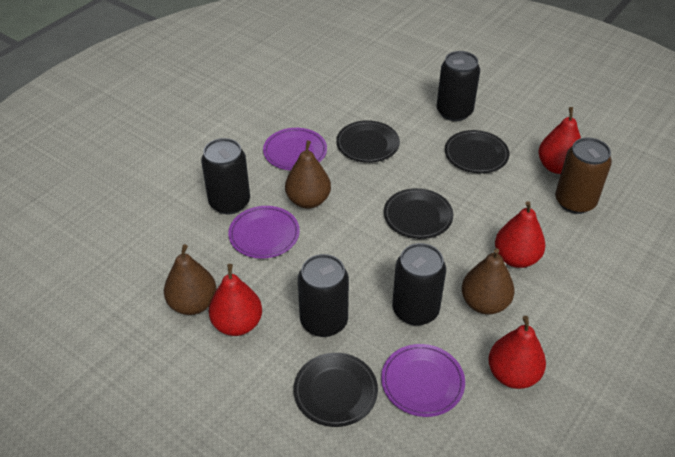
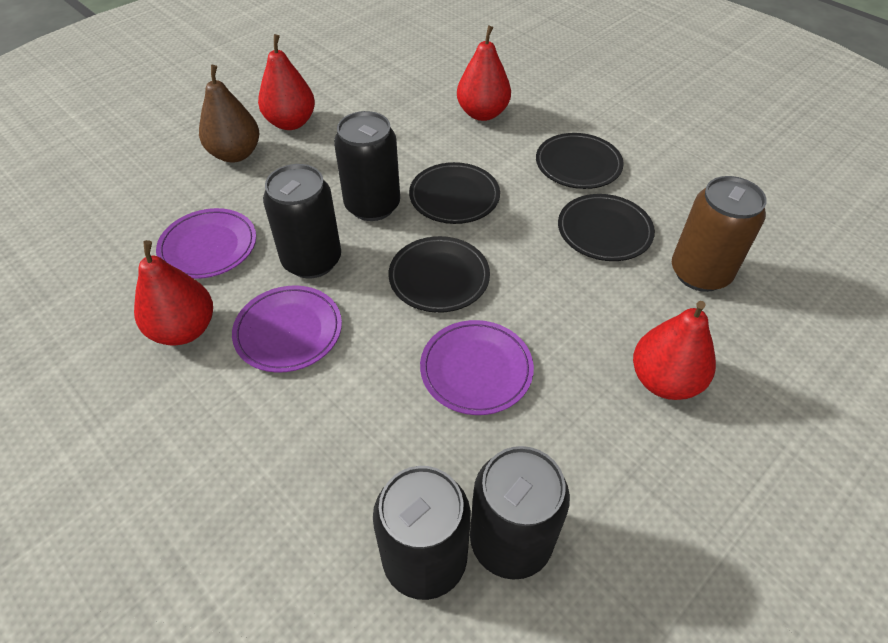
brown pear: [164,244,217,315] [285,140,331,209] [462,248,515,315] = 3 -> [199,65,259,163] = 1

